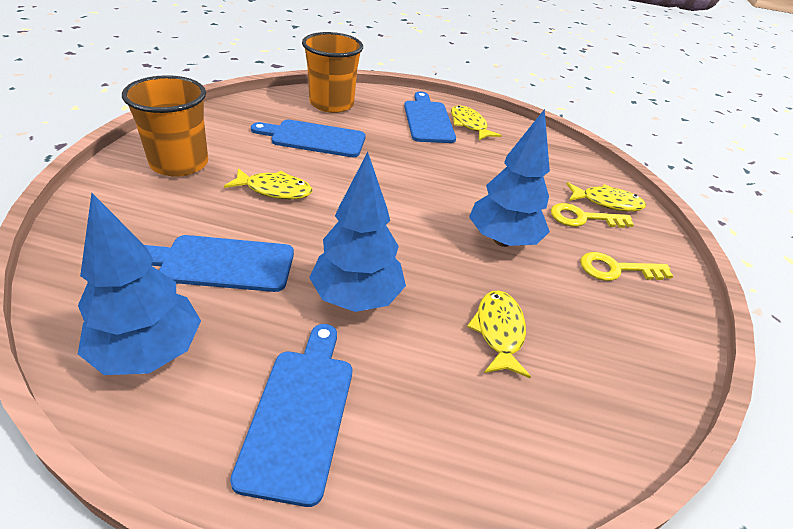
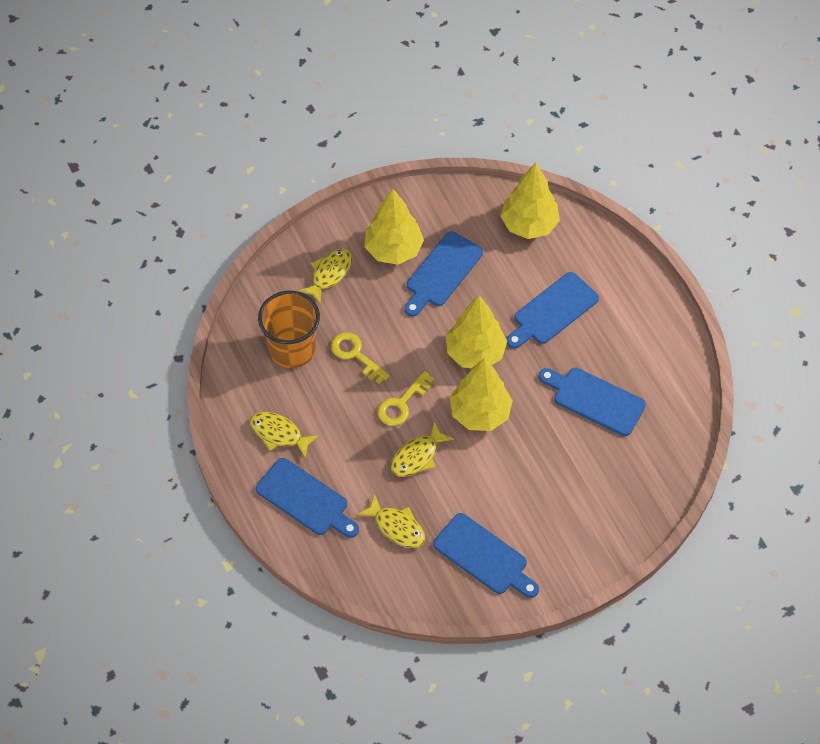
blue cutting board: [145,235,294,292] [230,324,352,507] [251,120,366,157] [404,92,456,143] = 4 -> [256,458,359,538] [405,231,483,316] [433,513,539,598] [506,272,599,349] [539,368,646,436] = 5
blue tree: [78,193,201,375] [309,152,406,312] [469,109,550,247] = 3 -> none = 0
orange cup: [122,75,208,177] [302,32,363,113] = 2 -> [258,291,320,368] = 1
yellow tree: none = 0 -> [365,189,424,265] [446,296,507,368] [450,358,513,431] [500,163,560,239] = 4

